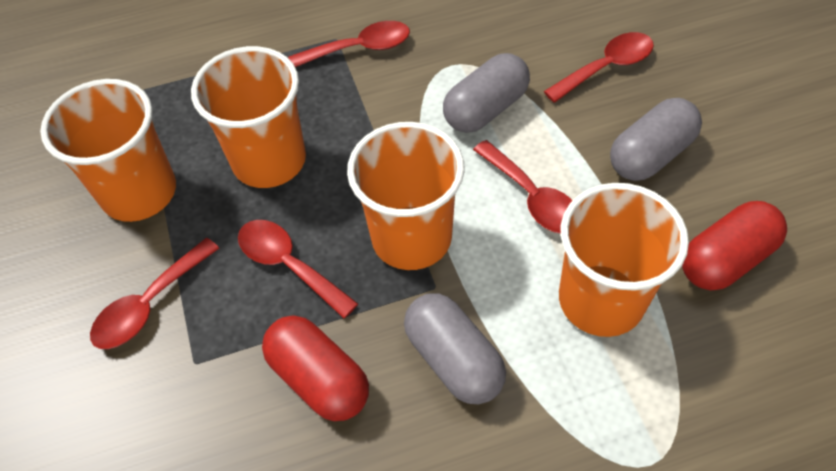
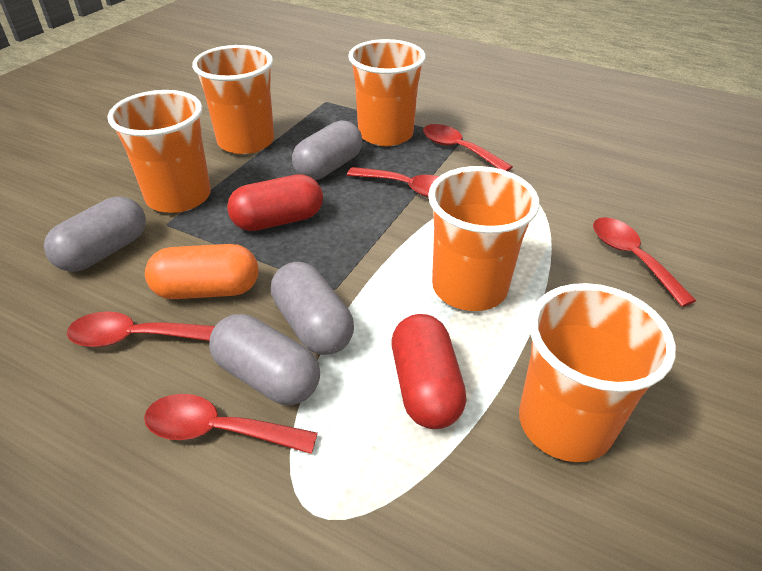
grey capsule: [404,293,506,404] [443,53,530,133] [610,98,702,181] = 3 -> [44,196,146,272] [209,314,320,405] [271,262,354,355] [292,120,363,180] = 4
orange capsule: none = 0 -> [145,244,258,299] = 1
orange cup: [40,79,176,222] [191,46,306,188] [347,122,465,270] [559,183,689,337] = 4 -> [108,90,211,213] [192,45,274,154] [348,39,426,146] [428,166,539,311] [519,283,676,462] = 5

